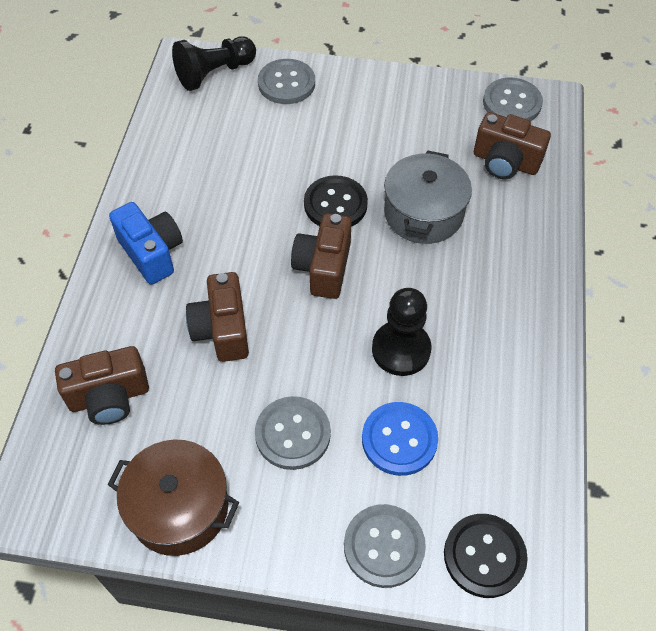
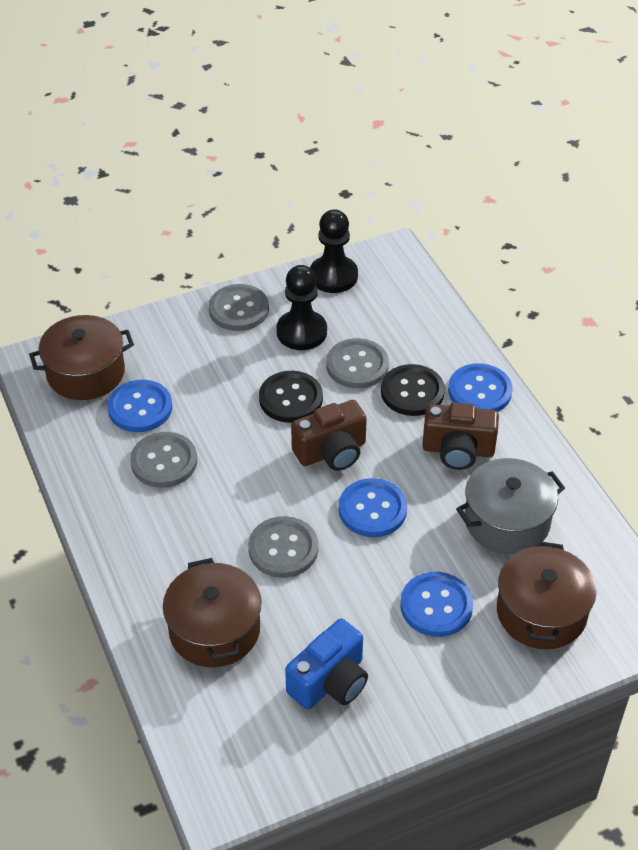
blue button: [362,402,438,476] = 1 -> [107,380,172,432] [339,478,407,537] [400,572,473,637] [448,363,513,412] = 4
brown camera: [55,346,149,425] [186,272,249,362] [291,213,352,299] [474,112,551,179] = 4 -> [291,400,367,471] [422,402,499,470] = 2
brown pot: [107,440,239,556] = 1 -> [29,315,134,400] [163,558,262,667] [497,541,596,649] = 3

